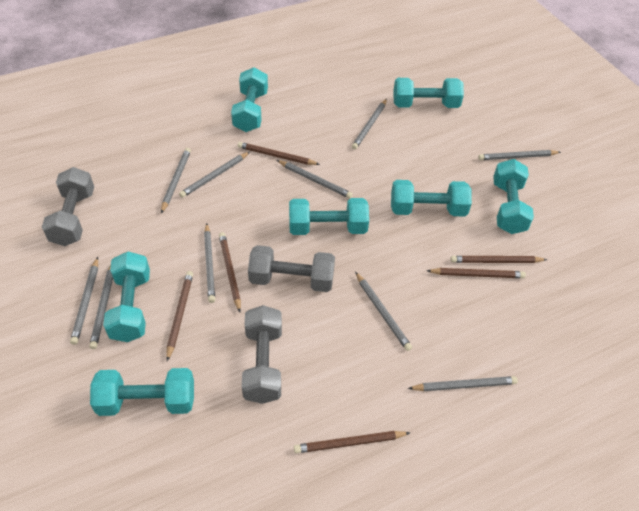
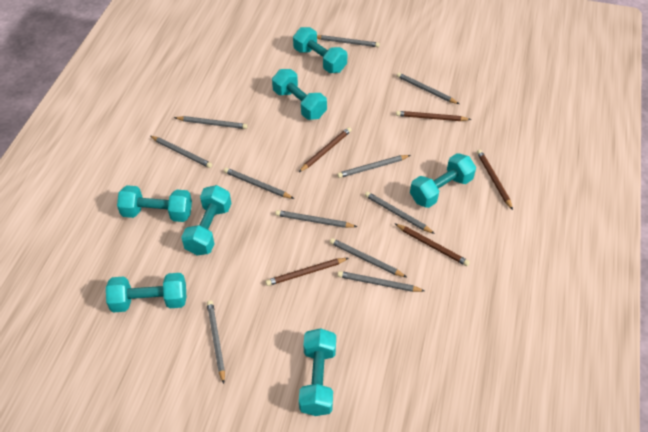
brown pencil: [166,271,193,361] [219,232,241,312] [238,142,320,165] [294,431,410,453] [427,268,526,278] [451,256,547,263] = 6 -> [265,258,349,286] [299,127,352,172] [395,224,470,266] [396,111,471,121] [477,150,513,210] = 5
grey dumbbell: [42,167,94,246] [242,305,282,404] [248,245,335,292] = 3 -> none = 0
grey pencil: [70,257,98,345] [89,265,113,349] [161,148,191,213] [179,152,250,198] [204,223,215,303] [277,160,353,198] [352,99,387,149] [355,272,412,351] [408,376,518,391] [478,150,561,160] = 10 -> [150,136,212,168] [174,116,247,129] [207,300,225,384] [224,168,294,199] [275,210,357,228] [317,35,380,47] [330,238,406,277] [337,155,411,178] [337,271,425,292] [365,192,435,234] [397,72,459,104] = 11

